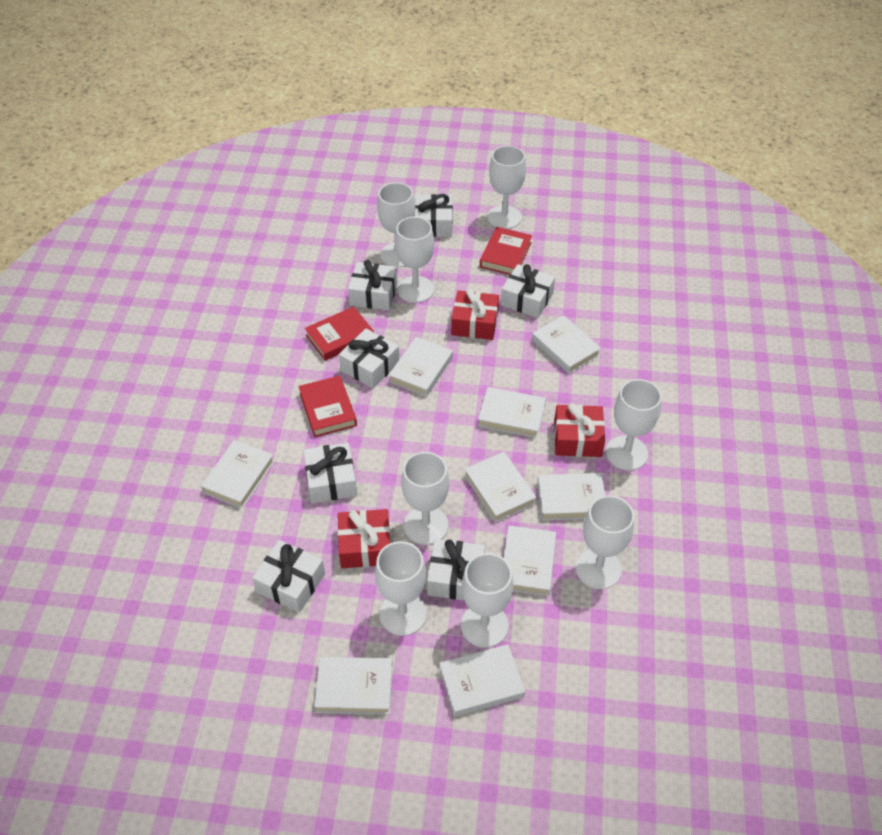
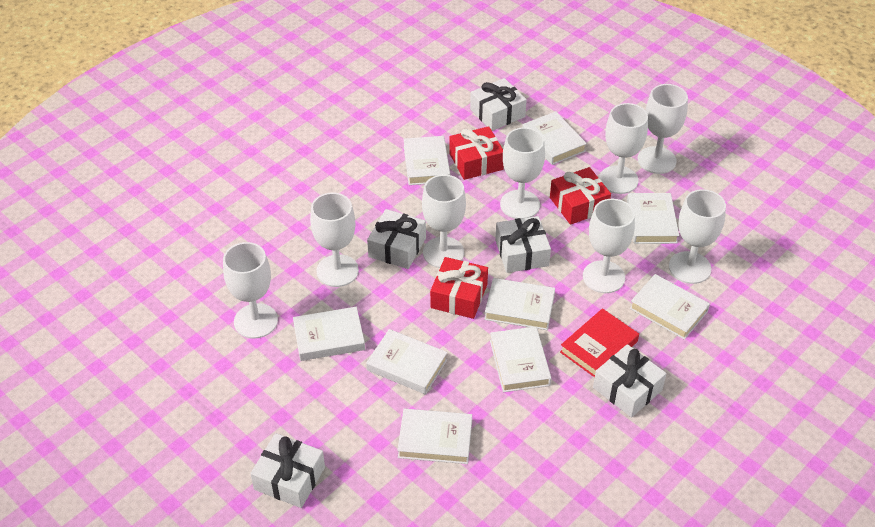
red book: [299,376,357,437] [305,306,374,361] [480,227,532,275] = 3 -> [560,308,639,377] = 1
white gift: [252,540,325,613] [303,443,357,503] [339,329,399,389] [348,260,398,310] [415,194,453,237] [427,539,485,600] [501,264,555,318] = 7 -> [250,433,325,508] [367,209,426,269] [470,78,527,131] [495,216,551,273] [593,344,667,417] = 5

